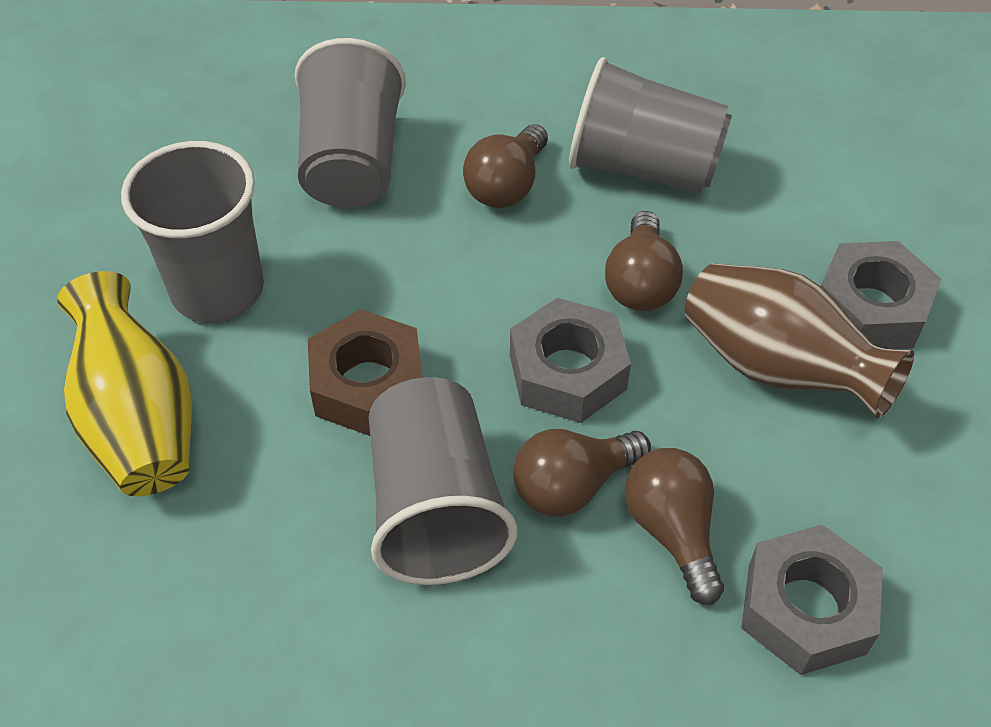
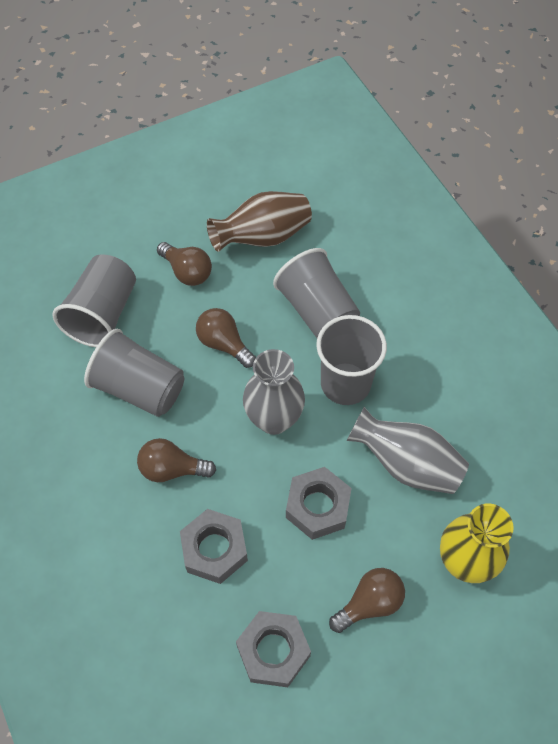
brown nut: [308,309,422,436] = 1 -> none = 0
grey vase: none = 0 -> [243,349,305,435] [346,407,469,494] = 2

